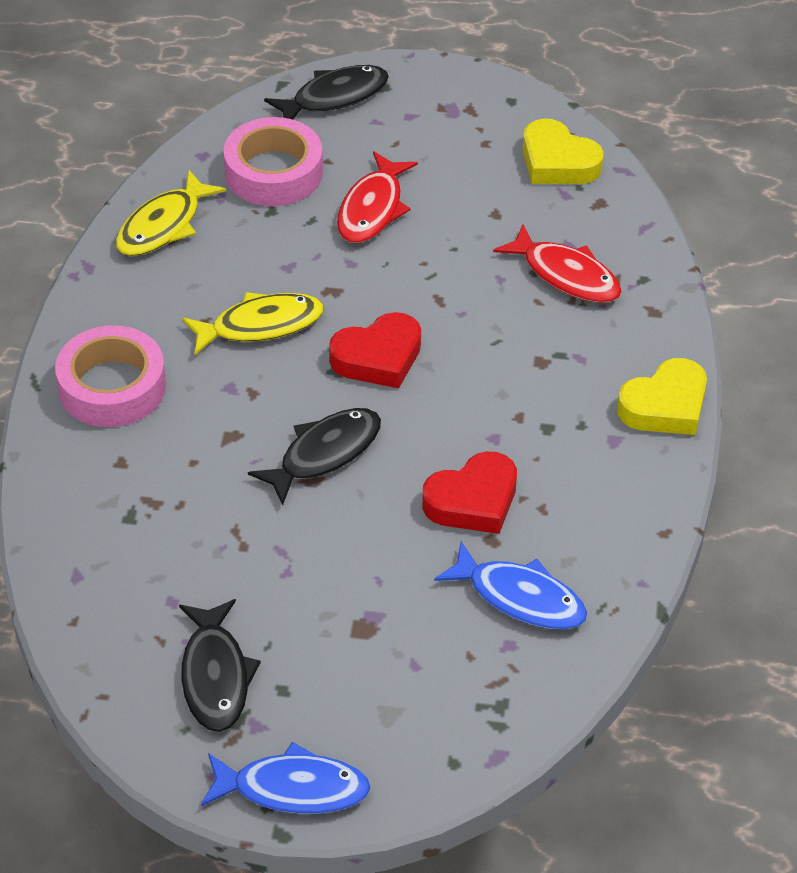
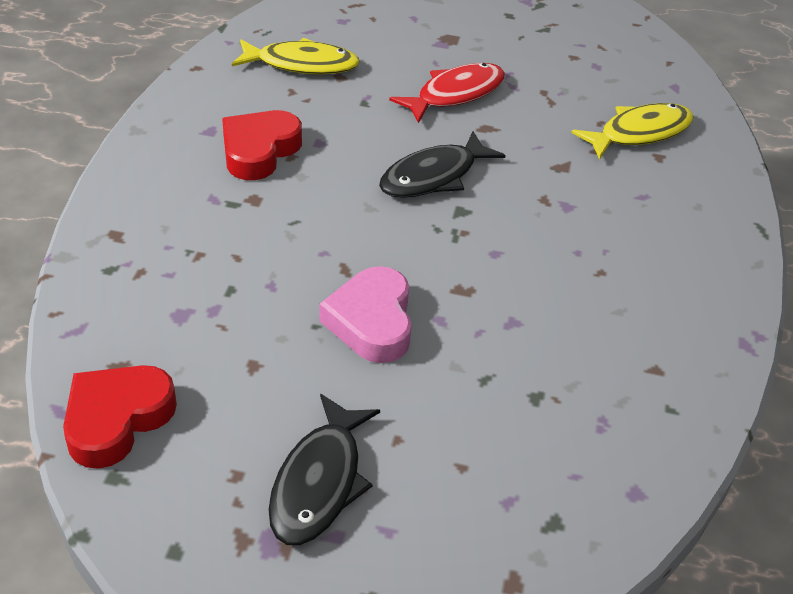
black fish: [179,599,261,732] [248,408,381,505] [264,65,389,119] = 3 -> [268,394,380,545] [379,131,506,198] = 2
blue fish: [201,742,371,814] [434,541,587,630] = 2 -> none = 0
pink heart: none = 0 -> [320,266,412,363] = 1
pink tape: [55,325,166,427] [223,117,323,206] = 2 -> none = 0
red fish: [337,151,418,243] [493,225,622,303] = 2 -> [389,63,505,123] = 1
yellow heart: [523,118,604,184] [617,358,707,435] = 2 -> none = 0

